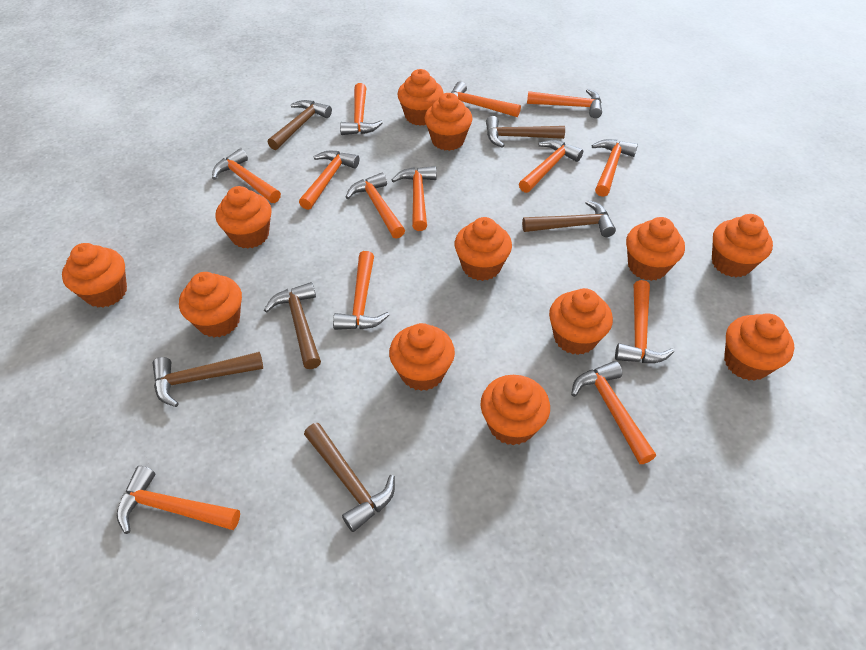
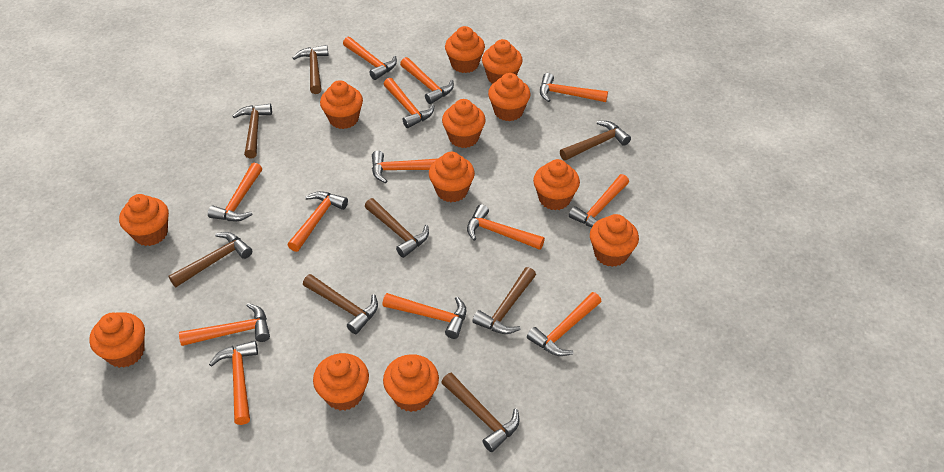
brown hammer: [153,352,263,407] [264,282,321,369] [267,100,332,150] [304,423,395,532] [486,116,565,148] [522,200,616,237] = 6 -> [168,232,252,287] [233,104,272,158] [293,45,329,94] [303,274,378,334] [365,198,429,258] [441,373,520,452] [473,267,536,334] [560,121,631,161] = 8

